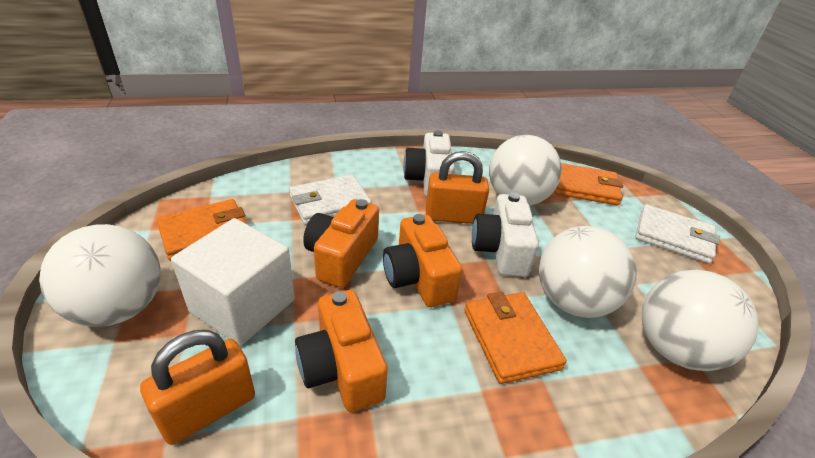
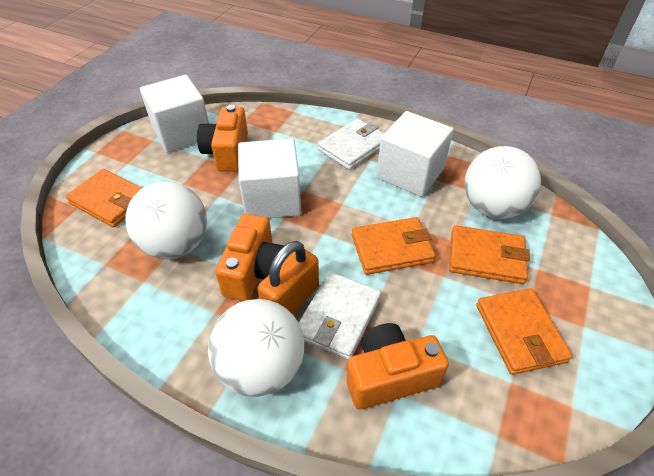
orange padlock: [140,330,255,445] [426,151,489,224] = 2 -> [257,241,319,314] = 1
orange wallet: [156,199,246,261] [464,292,567,384] [555,163,623,205] = 3 -> [65,169,142,228] [352,217,436,275] [449,225,530,284] [476,288,573,375] = 4
white ball: [39,224,160,327] [489,135,562,206] [539,226,636,318] [642,270,759,371] = 4 -> [125,181,207,259] [208,299,304,397] [464,146,541,219] = 3
white camera: [403,131,455,197] [472,192,539,277] = 2 -> none = 0
white cube: [171,218,295,346] = 1 -> [140,75,209,152] [238,138,301,218] [377,111,454,197] = 3

